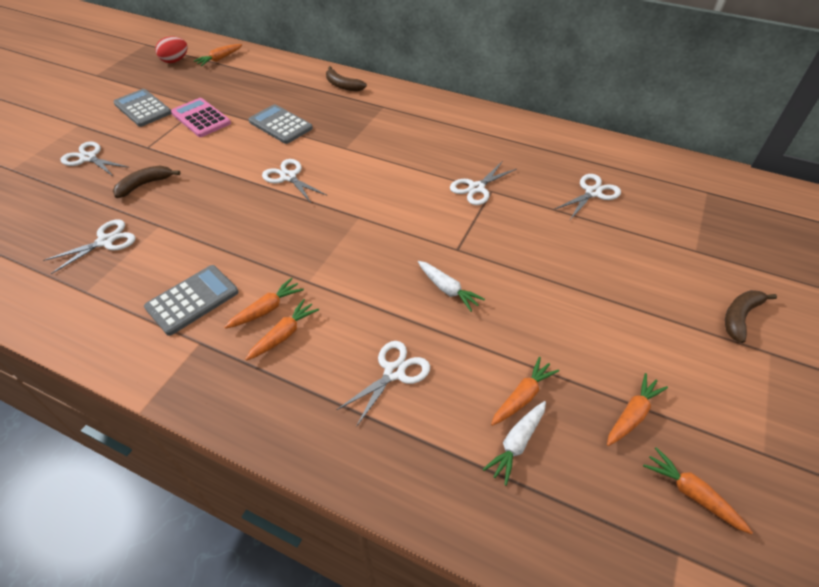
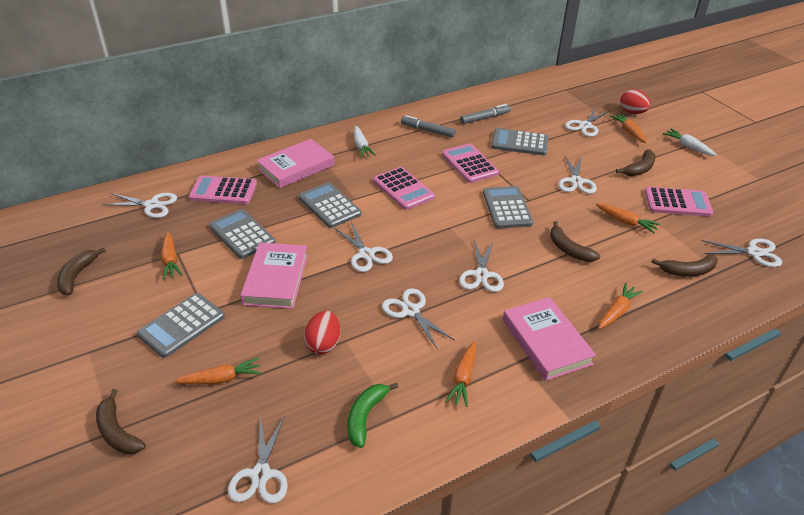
brown banana: [113,166,180,198] [326,66,367,92] [725,290,777,343] = 3 -> [57,248,106,295] [96,389,146,454] [550,221,600,262] [616,149,656,176] [651,255,718,277] = 5
green banana: none = 0 -> [347,383,398,448] = 1
grey calculator: [113,89,172,127] [144,265,238,336] [249,104,313,144] = 3 -> [137,293,225,358] [209,209,275,259] [299,182,361,228] [483,186,533,228] [491,128,549,155] = 5
grey marker: none = 0 -> [401,115,456,138] [460,104,511,124] = 2
pink book: none = 0 -> [240,242,308,309] [256,139,334,188] [503,297,596,381] = 3
pink calculator: [171,98,231,137] = 1 -> [189,176,257,204] [373,167,435,210] [442,143,499,183] [645,187,713,217] = 4
red egg: [155,36,188,63] = 1 -> [304,311,340,354] [620,89,651,114] = 2
white scissors: [43,219,135,274] [61,142,129,177] [262,159,326,203] [336,341,430,427] [450,162,516,205] [555,174,621,220] = 6 -> [102,193,177,218] [228,415,288,503] [334,222,393,272] [382,288,454,348] [459,240,504,292] [558,156,597,194] [565,107,609,137] [701,238,782,267] = 8

